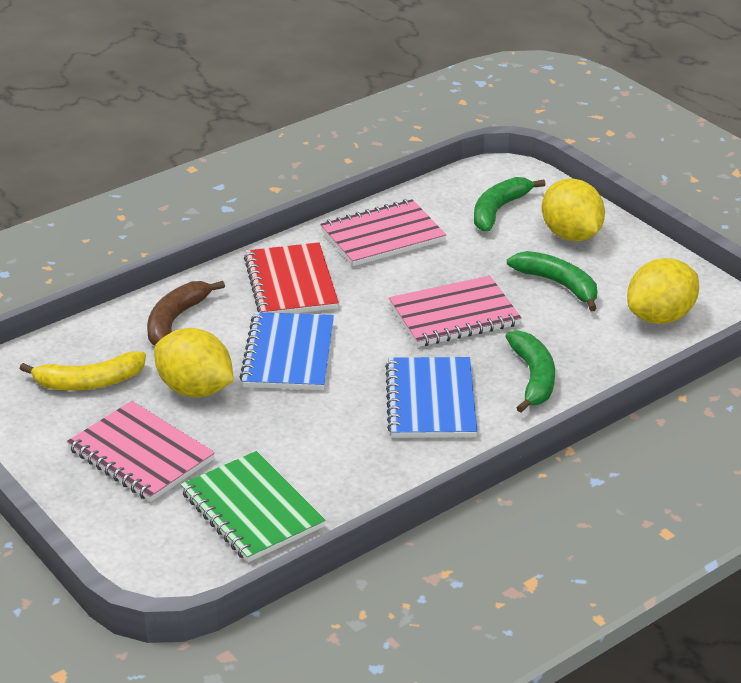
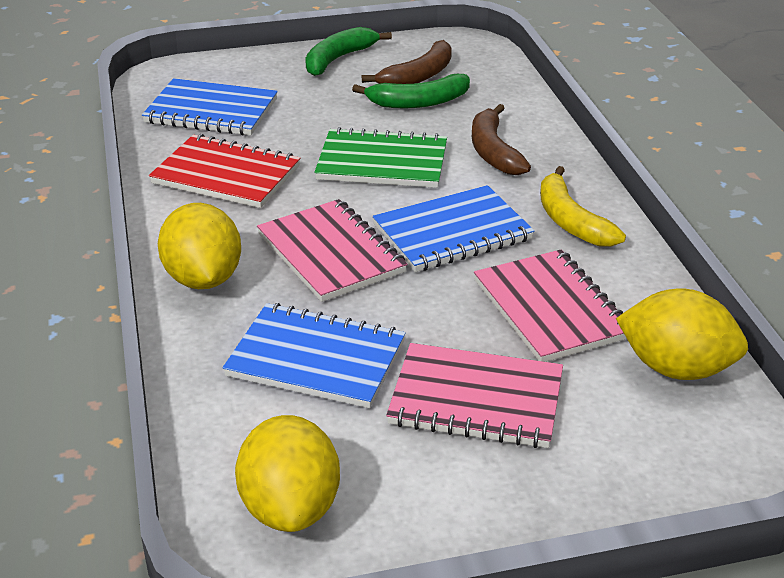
blue notebook: [240,312,334,390] [385,357,478,438] = 2 -> [142,78,278,135] [223,303,406,408] [373,185,535,272] = 3
brown banana: [147,281,225,346] = 1 -> [362,40,452,84] [472,104,531,175] = 2
green banana: [474,177,546,232] [505,330,555,413] [507,251,597,311] = 3 -> [305,27,392,76] [352,74,470,109] = 2

